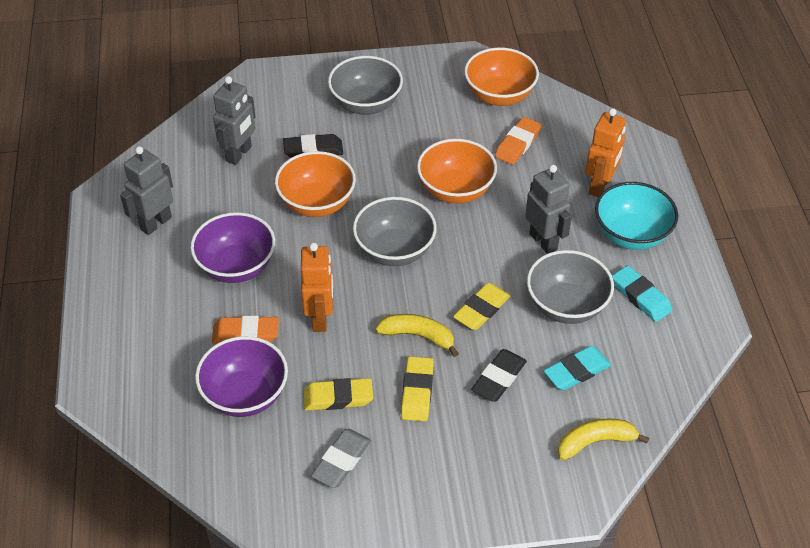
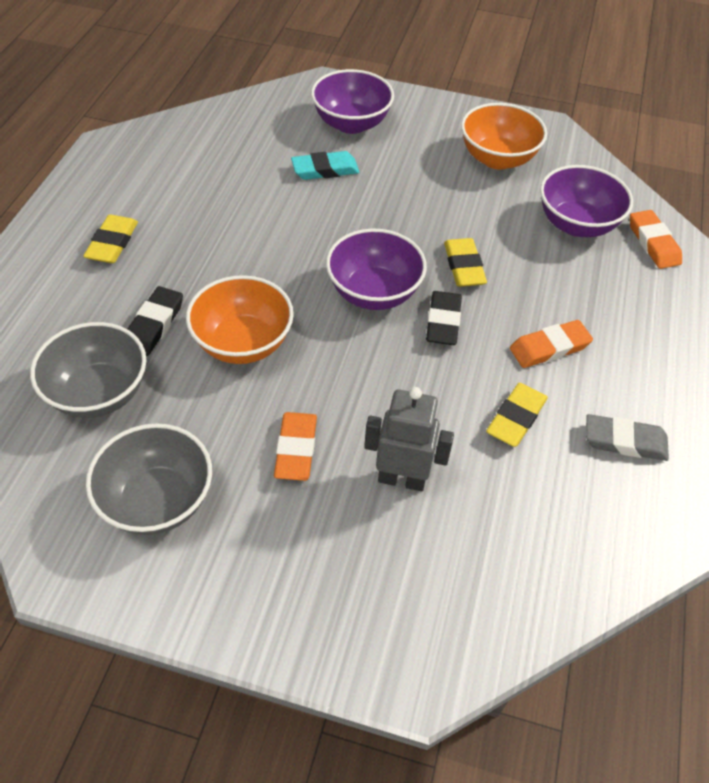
grey bowl: [328,56,403,115] [353,197,437,266] [527,250,614,324] = 3 -> [30,322,146,418] [86,423,212,535] = 2
grey robot: [120,146,173,235] [213,76,255,165] [525,165,572,254] = 3 -> [364,387,454,491] = 1
orange bowl: [275,151,356,217] [417,139,497,204] [464,48,539,106] = 3 -> [186,275,294,364] [461,103,547,170] = 2
orange eraser: [212,316,279,344] [495,117,542,165] = 2 -> [274,412,317,481] [510,320,593,368] [630,210,682,269] = 3
orange robot: [301,243,333,332] [585,108,626,197] = 2 -> none = 0
purple bowl: [190,212,275,283] [195,336,288,417] = 2 -> [311,69,394,134] [326,229,427,310] [540,165,633,237] = 3
turquoise bowl: [595,182,678,250] = 1 -> none = 0
turquoise eraser: [544,346,611,390] [612,265,672,322] = 2 -> [291,151,359,180] = 1
yellow banana: [375,314,459,357] [558,418,649,460] = 2 -> none = 0

